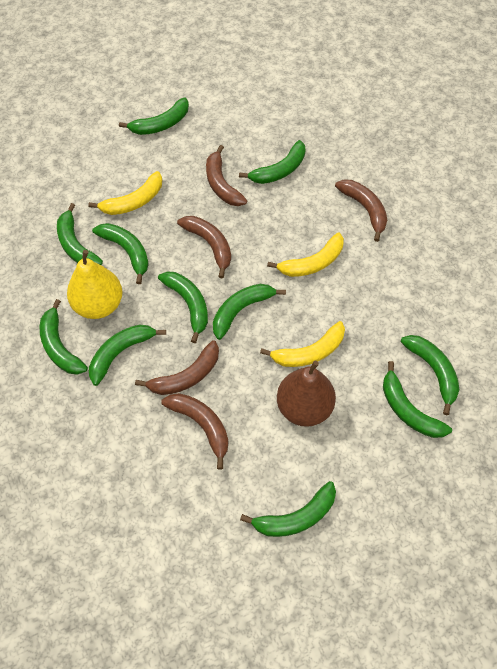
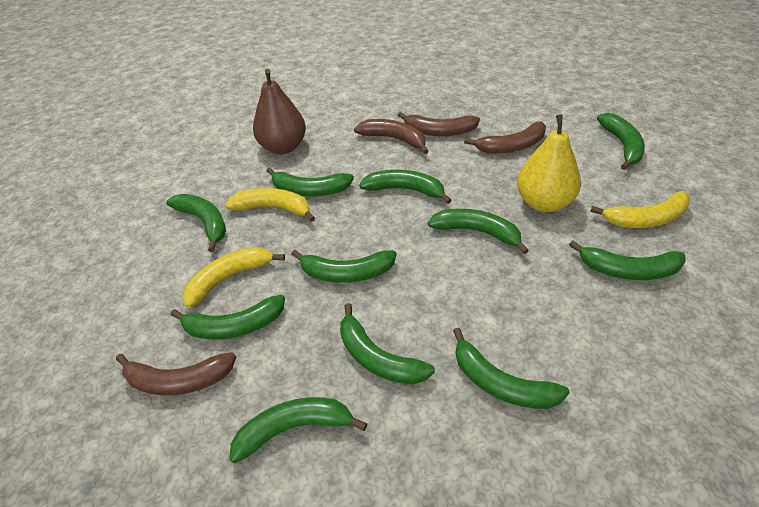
brown banana: [135,340,219,395] [161,393,228,469] [177,216,231,279] [206,145,247,206] [335,180,387,242] = 5 -> [116,352,236,395] [354,119,429,154] [398,112,480,136] [464,122,546,154] = 4

